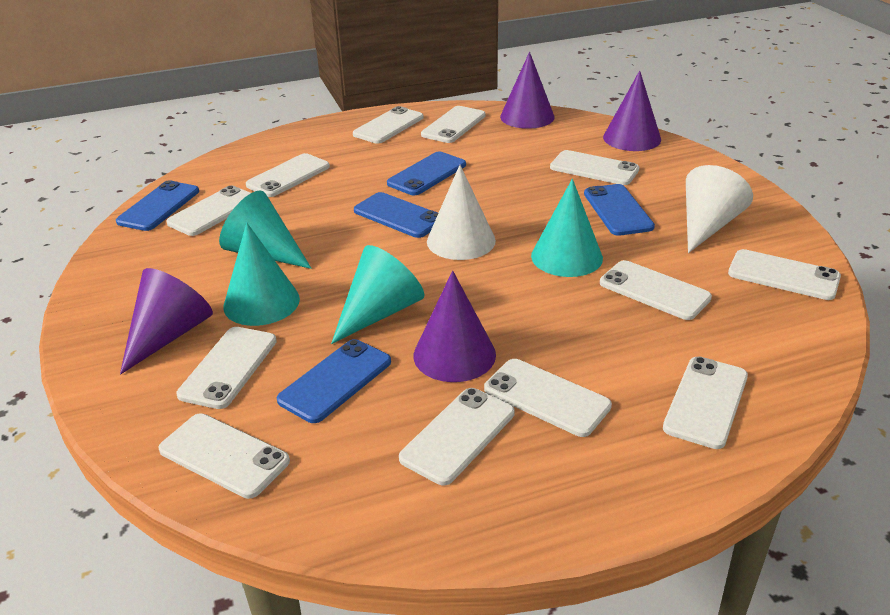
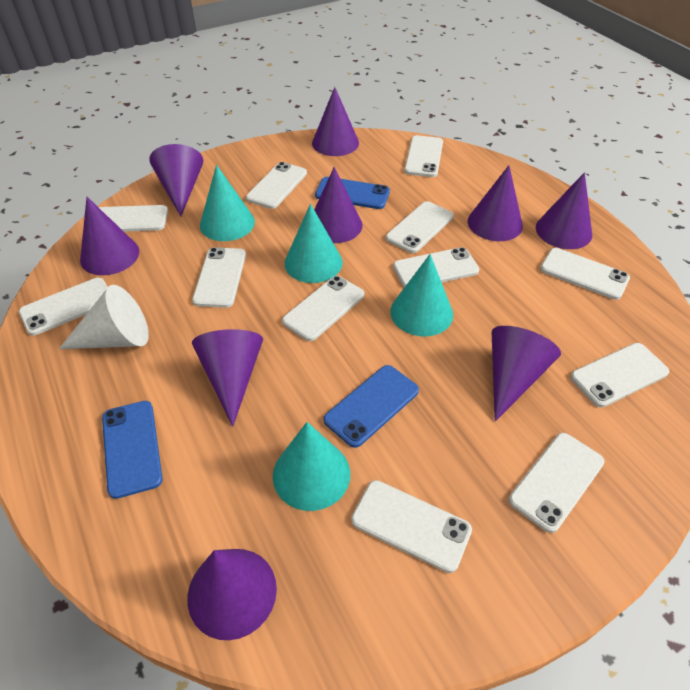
blue phone: [116,180,199,231] [277,339,391,423] [354,192,438,238] [387,152,466,195] [584,184,655,236] = 5 -> [102,401,163,499] [315,177,390,209] [324,365,419,448] = 3
purple cone: [120,268,213,375] [414,270,496,382] [500,52,555,129] [603,70,661,151] = 4 -> [80,197,139,275] [149,144,203,217] [187,549,277,640] [192,329,263,427] [312,87,359,156] [314,167,362,243] [468,165,523,241] [492,326,561,421] [536,172,592,249] = 9
white cone: [427,165,496,260] [686,165,753,253] = 2 -> [59,285,149,349] = 1

